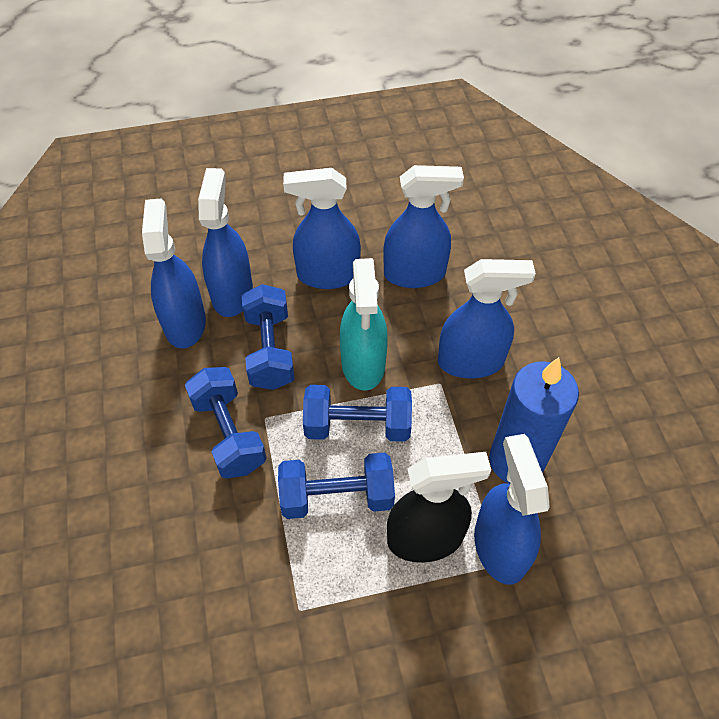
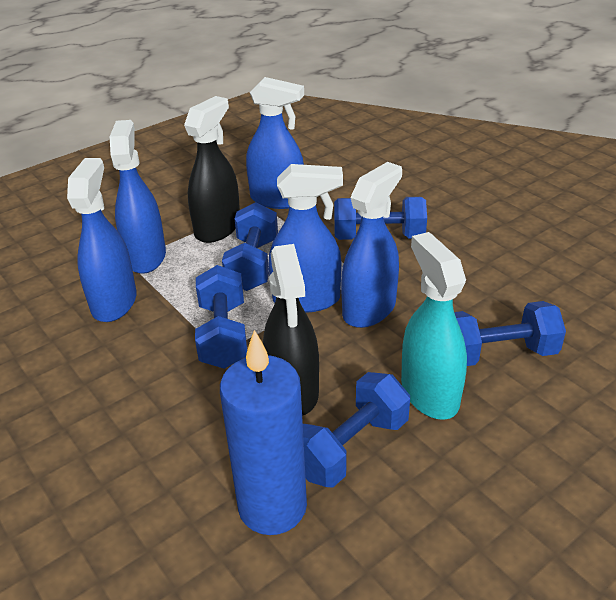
black spray bottle: [387,452,491,563] = 1 -> [184,96,240,243] [263,244,319,416] = 2
blue dumbbell: [185,367,266,479] [242,284,295,390] [278,453,395,519] [303,385,412,442] = 4 -> [195,265,247,369] [222,202,278,291] [303,372,410,488] [334,197,427,240] [454,301,566,366] = 5
blue spray bottle: [142,198,206,348] [198,168,253,317] [283,168,361,289] [383,165,464,288] [438,259,536,378] [474,434,550,585] = 6 -> [67,158,137,322] [110,120,166,274] [246,77,304,209] [268,164,343,313] [341,162,402,328] = 5

